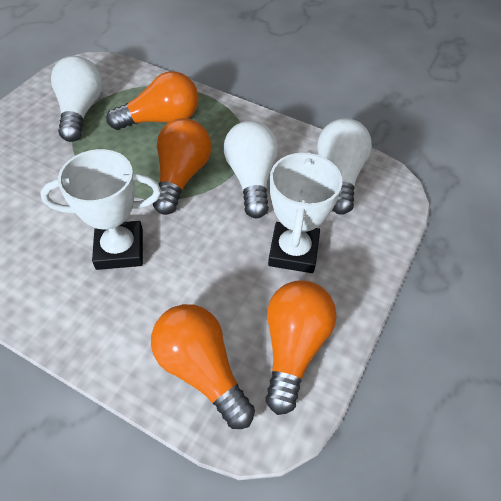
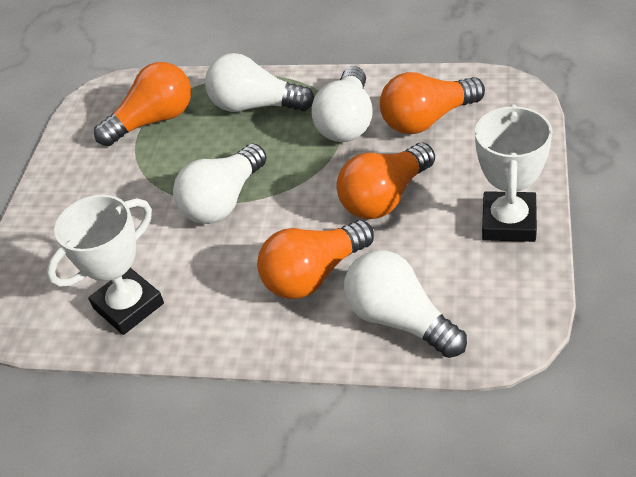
white light bulb: [51,56,103,142] [224,121,278,218] [317,118,372,215] = 3 -> [173,144,267,224] [205,53,314,112] [311,66,373,142] [344,250,467,358] = 4

